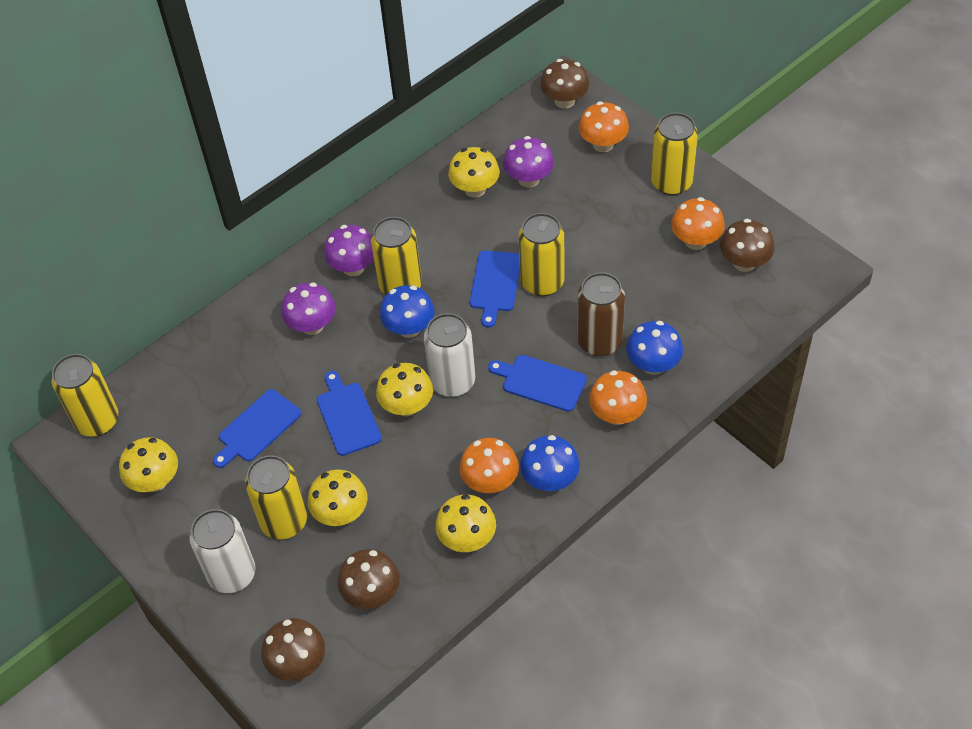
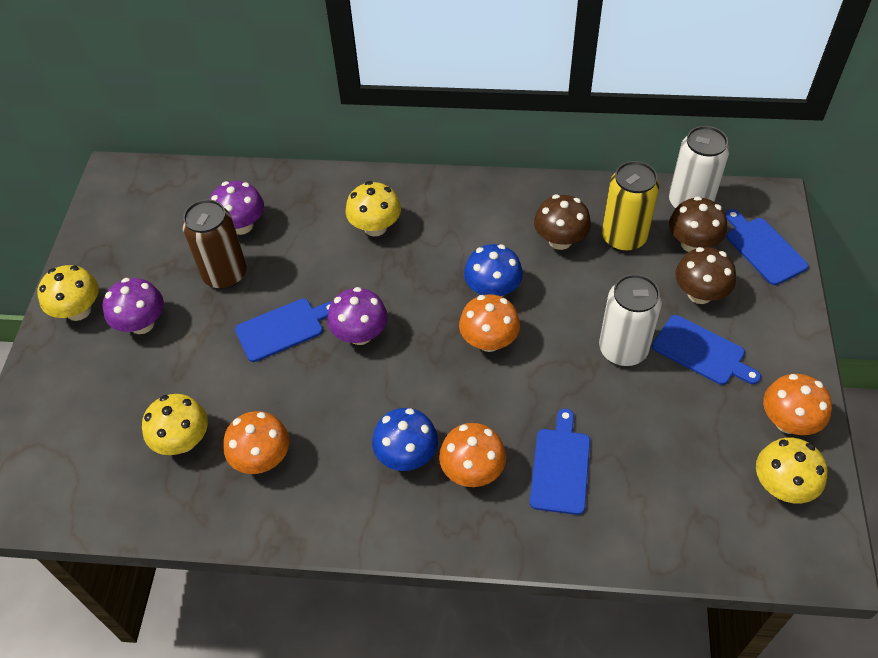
blue mushroom: [380,285,435,338] [520,435,580,491] [626,321,683,375] = 3 -> [372,408,438,471] [464,244,523,297] = 2
brown mushroom: [261,618,325,681] [338,549,400,609] [540,59,589,108] [720,219,774,272] = 4 -> [534,194,591,250] [669,196,727,252] [675,247,736,304] = 3
yellow can: [52,354,118,436] [245,455,307,540] [371,217,422,295] [519,213,564,296] [651,113,698,195] = 5 -> [602,161,659,252] = 1
yellow mushroom: [119,437,178,492] [308,469,367,526] [376,363,433,416] [435,494,496,552] [448,147,500,197] = 5 -> [37,265,99,321] [142,394,208,455] [345,181,401,236] [756,437,827,503] = 4

